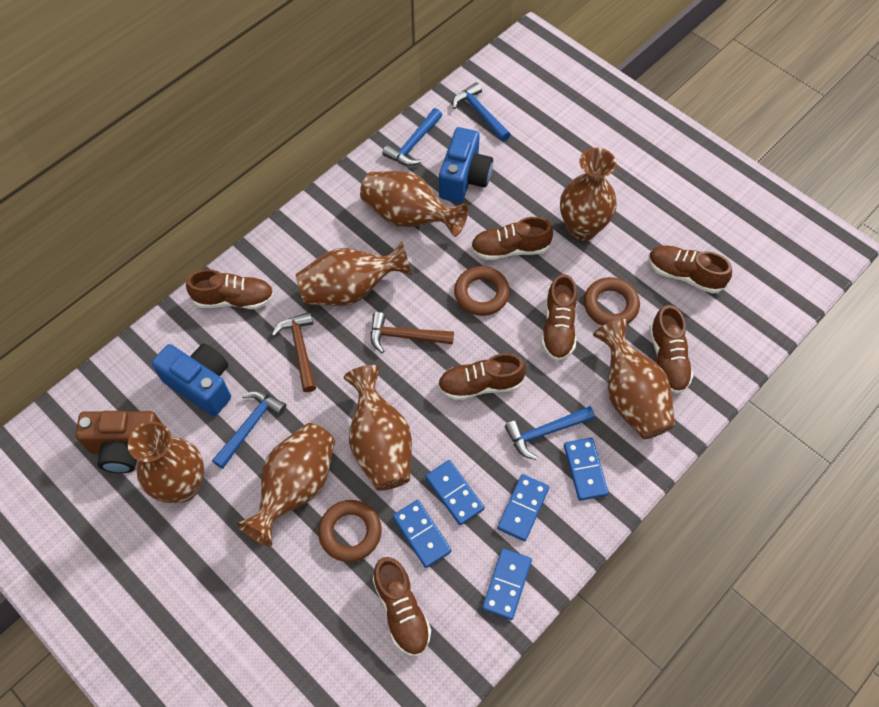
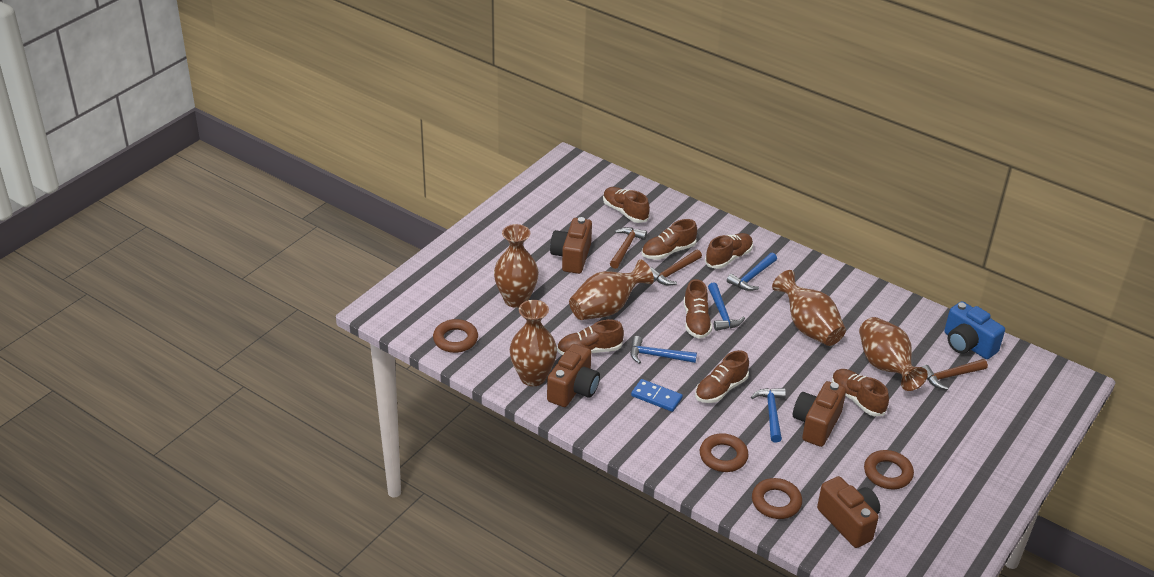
blue camera: [152,344,231,416] [439,127,493,203] = 2 -> [944,301,1005,359] = 1
blue domino: [393,500,451,568] [425,460,485,525] [482,548,532,620] [497,474,549,541] [564,438,609,501] = 5 -> [631,379,683,412] = 1
brown camera: [75,411,161,473] = 1 -> [547,344,600,407] [550,217,592,274] [793,381,846,447] [817,476,880,548] = 4
brown hammer: [272,312,316,392] [371,312,454,353] = 2 -> [610,227,647,269] [650,250,702,286] [922,359,988,390] = 3
brown ring: [318,500,382,562] [454,266,510,316] [584,277,640,326] = 3 -> [433,319,478,353] [700,433,749,472] [752,478,802,519] [864,450,914,489] = 4
brown vase: [128,422,204,503] [237,423,335,546] [296,242,412,306] [344,365,412,491] [360,171,468,237] [560,148,617,241] [593,319,675,439] = 7 -> [494,224,539,308] [510,300,557,386] [569,259,654,320] [772,270,846,346] [859,317,928,391] = 5

